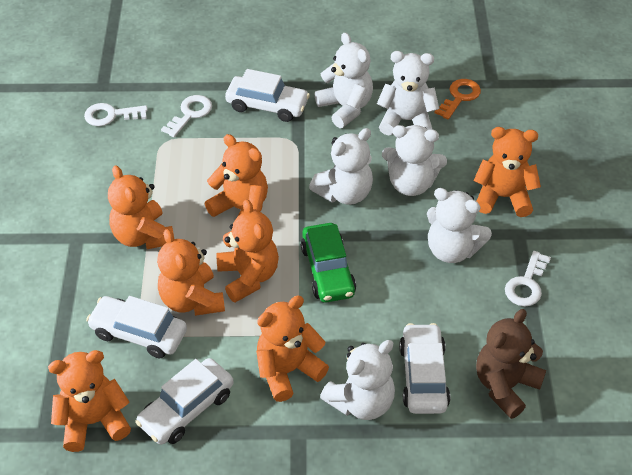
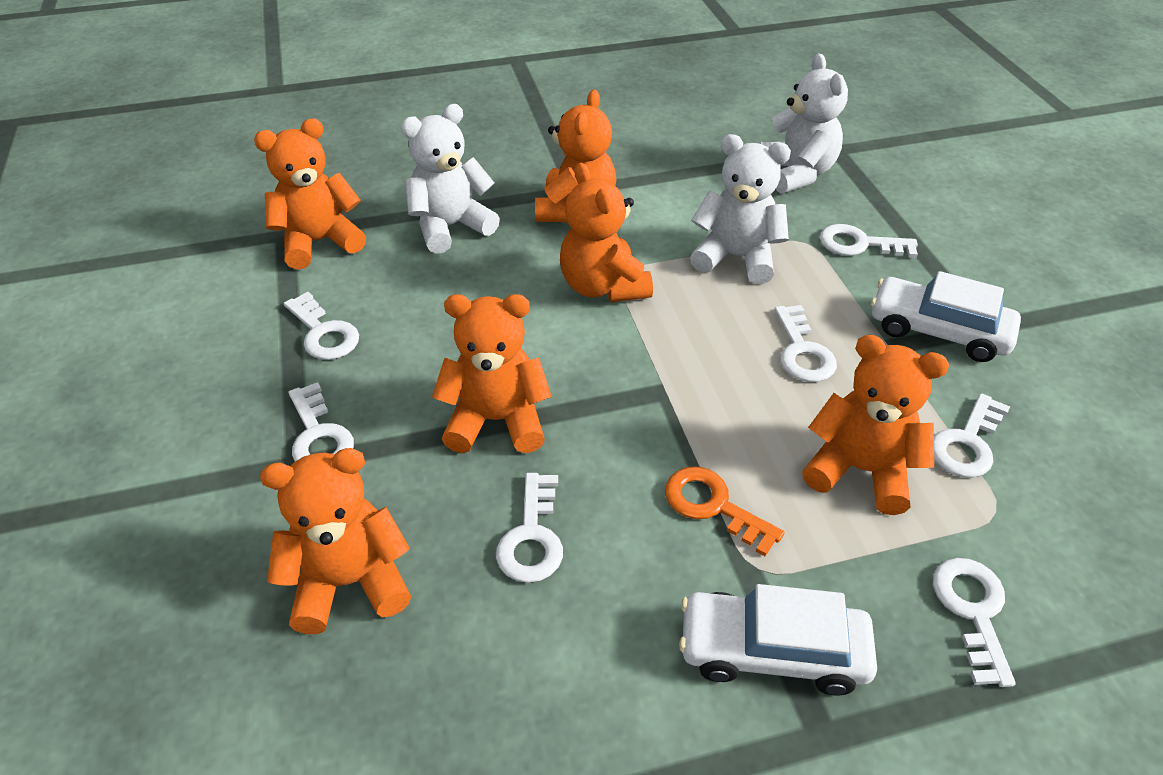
brown teddy bear: [476,309,546,419] = 1 -> none = 0
green car: [301,223,356,303] = 1 -> none = 0
orange teddy bear: [48,350,131,452] [108,165,174,249] [157,229,225,316] [205,134,268,217] [216,199,279,302] [256,296,329,402] [473,127,541,217] = 7 -> [254,118,366,270] [260,448,411,634] [432,294,552,453] [535,90,616,222] [560,163,653,302] [802,335,949,515] = 6
white car: [86,296,187,358] [135,358,234,445] [225,69,310,122] [399,323,450,414] = 4 -> [679,584,877,695] [871,271,1021,362] = 2
white key: [84,103,148,126] [161,95,212,137] [505,251,551,307] = 3 -> [284,292,359,360] [289,382,354,462] [496,473,563,583] [774,305,837,382] [820,224,918,258] [933,558,1016,687] [934,393,1010,478] = 7
white teddy bear: [309,128,373,205] [315,32,373,128] [320,340,395,420] [377,51,439,136] [382,125,447,196] [427,188,492,263] = 6 -> [400,104,500,254] [690,134,791,284] [759,53,848,194] = 3

